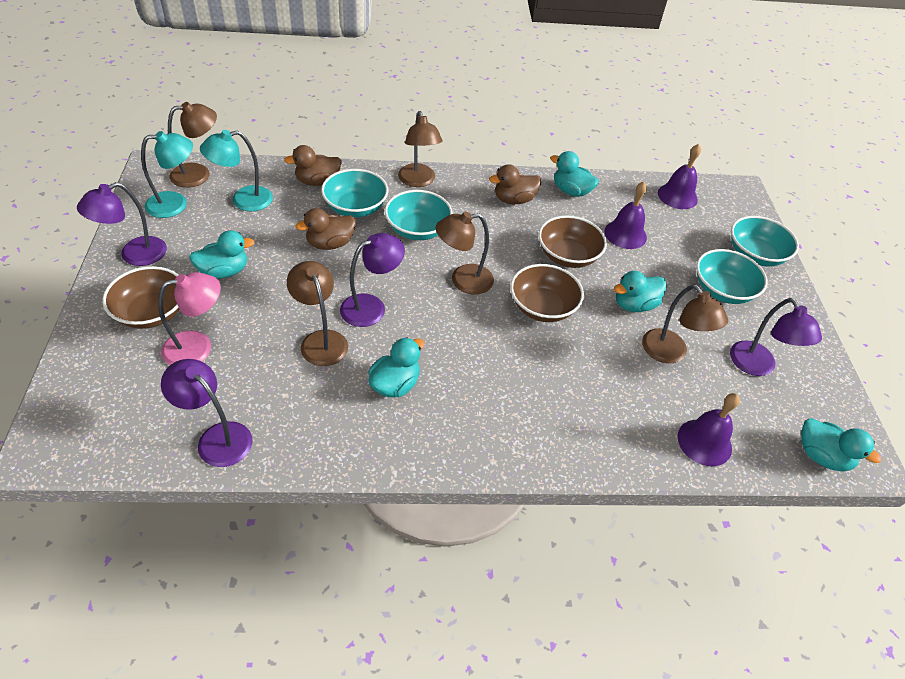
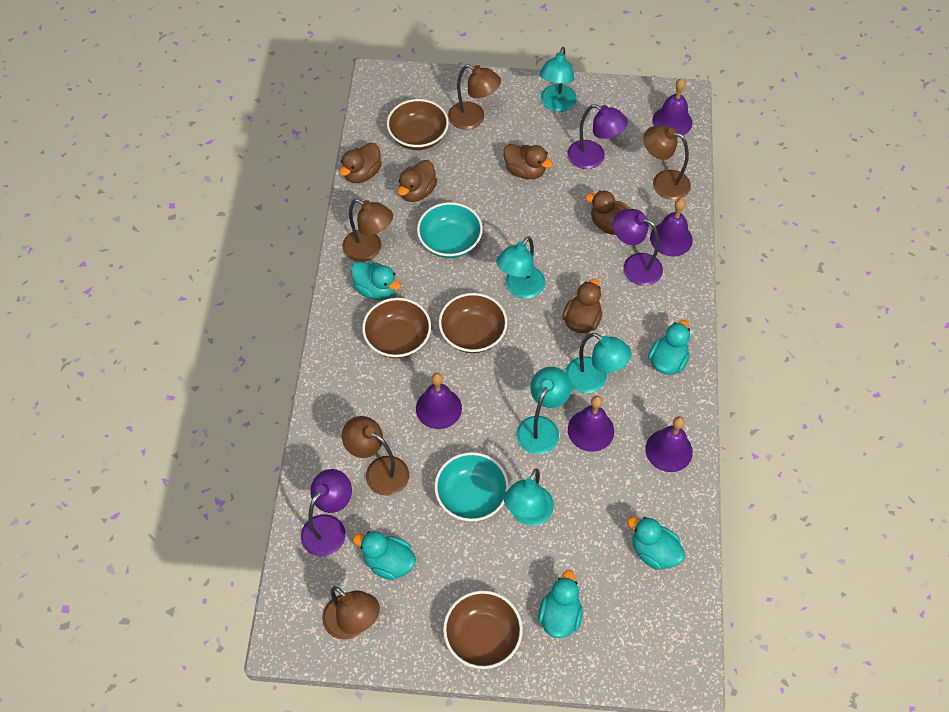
brown bowl: [102,266,180,329] [510,264,584,322] [538,216,607,268] = 3 -> [362,298,431,358] [387,99,449,150] [439,293,508,353] [443,591,523,669] = 4
brown duck: [284,145,342,186] [295,208,356,250] [489,164,541,204] = 3 -> [339,143,382,183] [398,160,437,202] [503,144,553,179] [562,279,602,333] [585,190,631,235] = 5
pink lamp: [158,272,221,365] = 1 -> none = 0
purple bell: [604,182,647,249] [658,144,701,209] [678,393,740,466] = 3 -> [416,373,462,429] [568,396,614,452] [645,416,693,472] [650,199,693,257] [652,79,692,137] = 5
purple lamp: [77,182,167,266] [161,359,253,467] [340,233,405,327] [730,298,822,376] = 4 -> [301,469,352,557] [567,104,628,169] [613,209,663,286] = 3
turquoise bowl: [321,169,388,217] [385,190,453,240] [696,249,768,304] [731,216,799,267] = 4 -> [417,202,483,258] [434,452,509,522] = 2
turquoise lamp: [141,131,193,218] [200,130,273,211] = 2 -> [496,236,545,299] [504,469,554,526] [516,367,572,454] [540,47,577,112] [565,333,632,393] = 5

